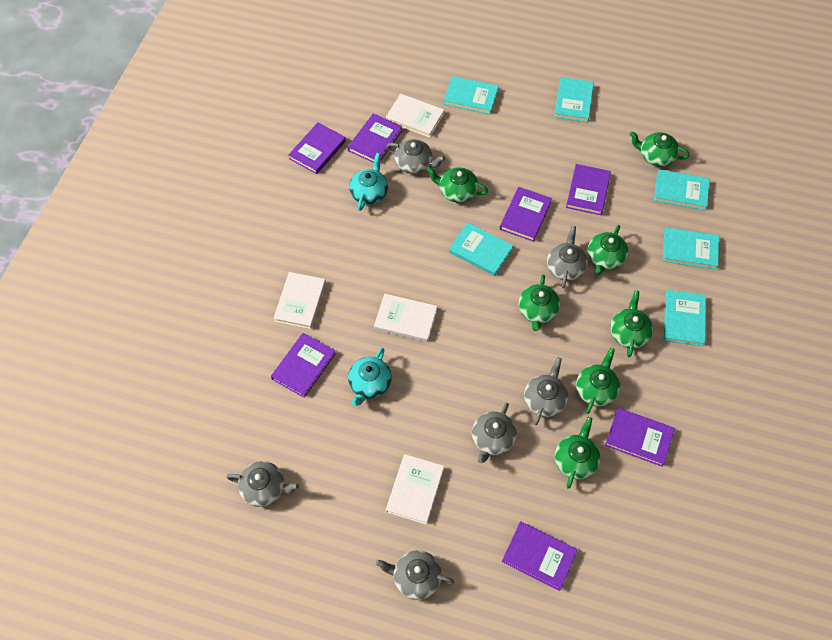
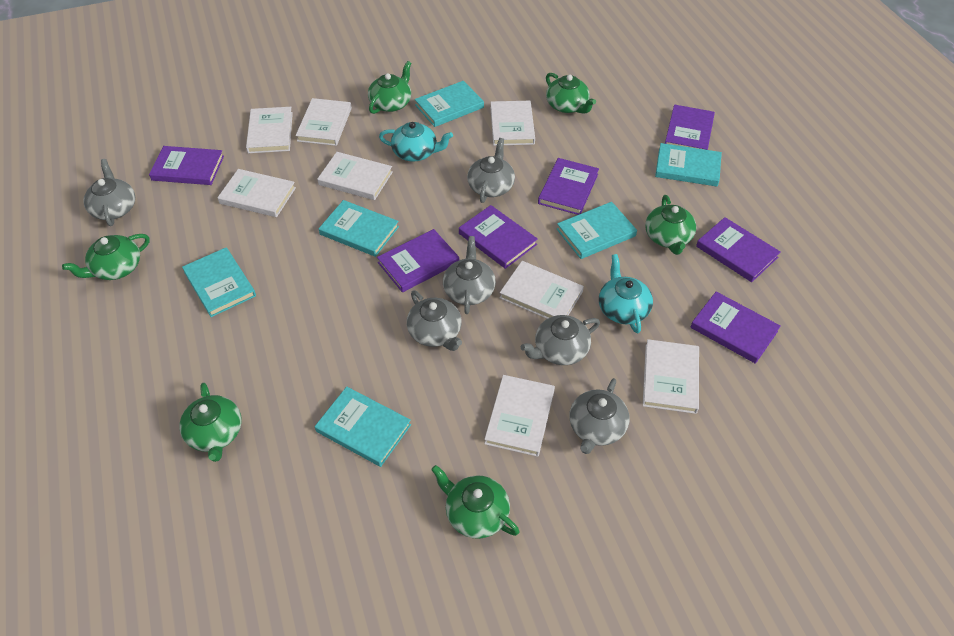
green teapot: [427,167,488,203] [518,275,560,331] [555,417,600,489] [576,348,620,414] [588,225,628,275] [610,290,653,357] [630,131,690,167] = 7 -> [62,234,150,280] [179,383,242,462] [368,61,411,114] [431,465,519,539] [546,73,596,113] [645,195,696,255] = 6
white book: [273,272,326,329] [374,294,437,342] [386,94,444,138] [386,454,444,525] = 4 -> [217,169,296,217] [246,107,293,153] [296,98,352,146] [317,152,393,200] [484,375,555,457] [490,101,535,146] [500,261,584,319] [643,339,699,414] = 8

